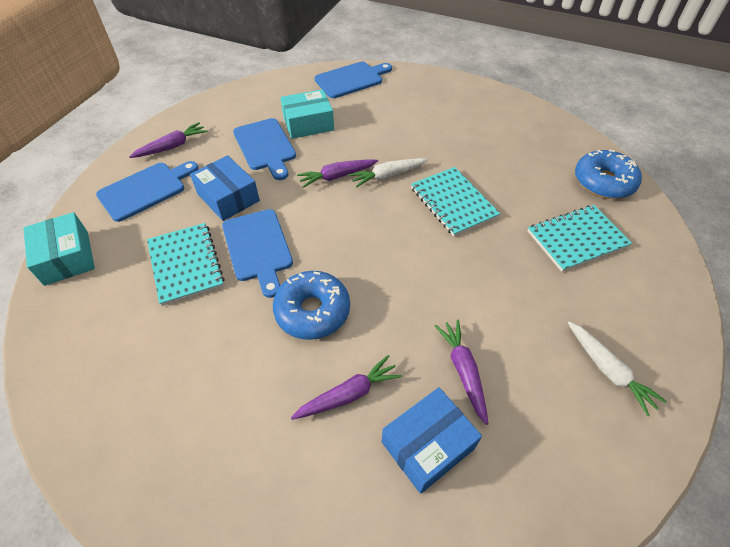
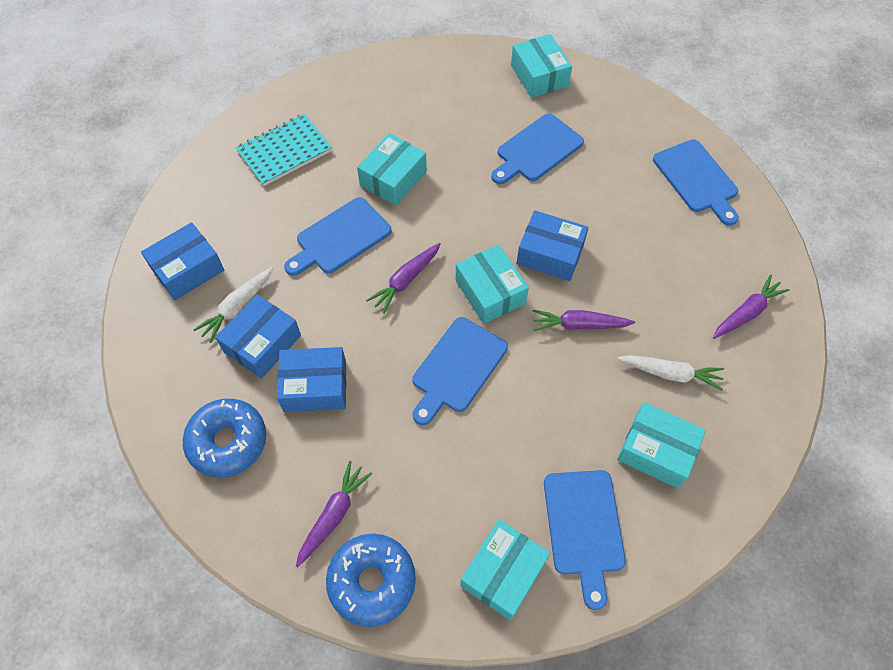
blue box: [190,155,260,221] [382,387,482,494] = 2 -> [141,222,224,300] [215,295,301,379] [277,347,346,412] [517,210,589,281] = 4
blue cutting board: [96,161,199,222] [222,209,293,298] [233,118,296,180] [315,62,392,98] = 4 -> [284,197,391,276] [412,317,508,425] [491,114,584,184] [544,470,626,610] [653,139,739,226] = 5
turquoise box: [23,212,95,286] [280,89,334,139] = 2 -> [357,133,427,206] [456,245,529,324] [460,520,550,621] [511,34,572,98] [617,402,706,488] = 5
turquoise notebook: [147,223,225,306] [411,167,500,236] [528,205,632,272] = 3 -> [235,114,332,186] = 1

